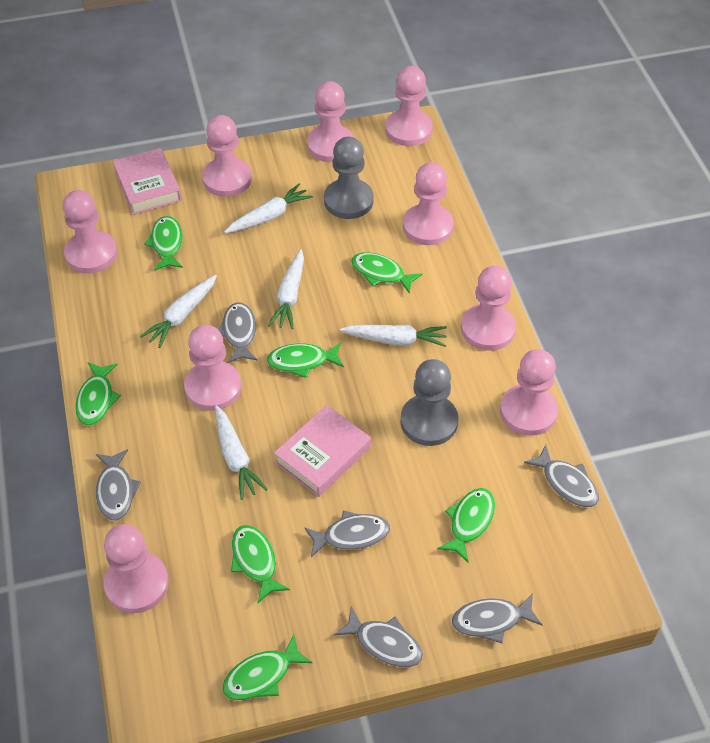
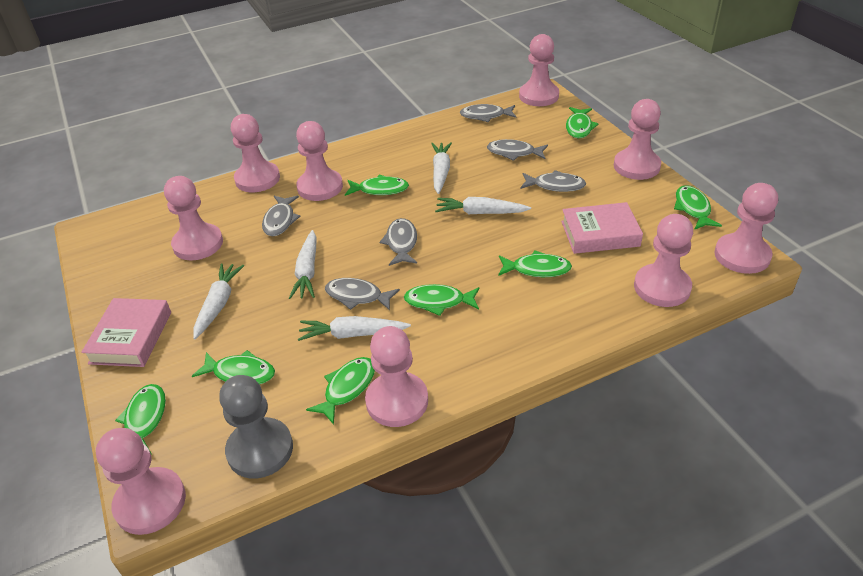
green fish: [75,362,121,426] [144,216,183,271] [222,635,313,700] [231,525,290,603] [267,343,344,378] [351,252,422,294] [437,488,495,562] = 7 -> [115,384,166,454] [192,350,275,384] [306,357,375,425] [345,175,409,196] [404,284,479,316] [498,250,572,277] [566,107,598,138] [674,185,722,230] = 8
grey pawn: [324,137,374,219] [401,359,458,446] = 2 -> [219,375,293,479] = 1

